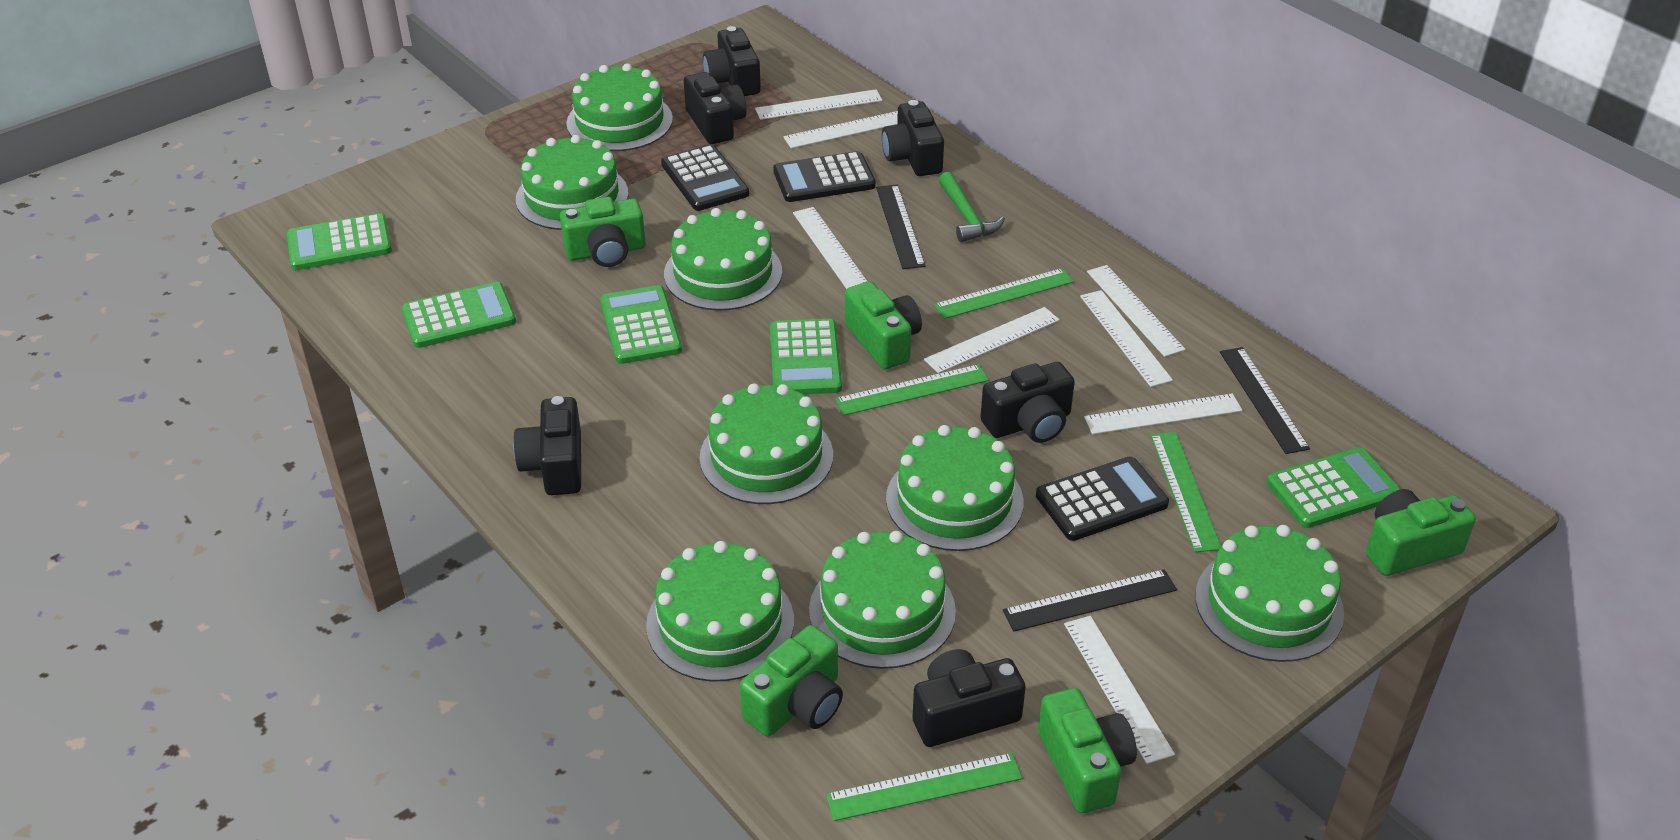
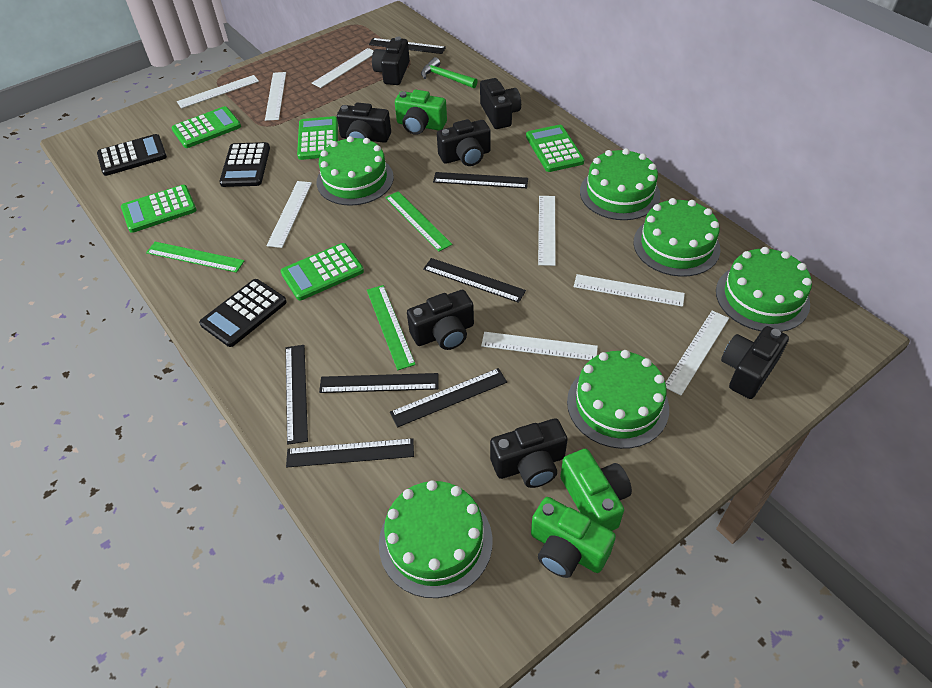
black camera: [513,396,581,495] [684,72,747,144] [703,26,761,96] [882,100,944,176] [913,649,1026,747] [980,362,1075,443] = 6 -> [337,103,391,143] [372,37,410,85] [407,290,474,350] [437,119,491,166] [480,78,521,129] [490,418,568,488] [721,326,789,399] = 7
black ruler: [876,185,925,269] [1003,569,1177,632] [1220,347,1310,454] = 3 -> [286,345,308,445] [286,438,414,467] [319,373,438,393] [369,38,446,54] [390,368,507,428] [423,258,526,303] [433,172,528,188] = 7
green cake: [516,135,628,230] [566,63,673,151] [646,541,794,681] [664,208,782,311] [699,383,833,504] [809,531,956,669] [886,425,1023,551] [1195,525,1344,662] = 8 -> [317,136,394,206] [379,480,493,598] [567,350,669,449] [580,148,660,220] [633,198,720,277] [716,247,812,332] = 6
green camera: [560,197,646,267] [740,625,843,736] [845,281,922,369] [1038,688,1137,813] [1366,489,1476,576] = 5 -> [395,90,447,135] [531,497,616,578] [560,449,632,531] = 3
green ruler: [826,753,1022,821] [835,364,989,416] [934,268,1074,319] [1150,432,1221,552] = 4 -> [146,242,244,273] [367,285,416,370] [385,191,452,252] = 3

